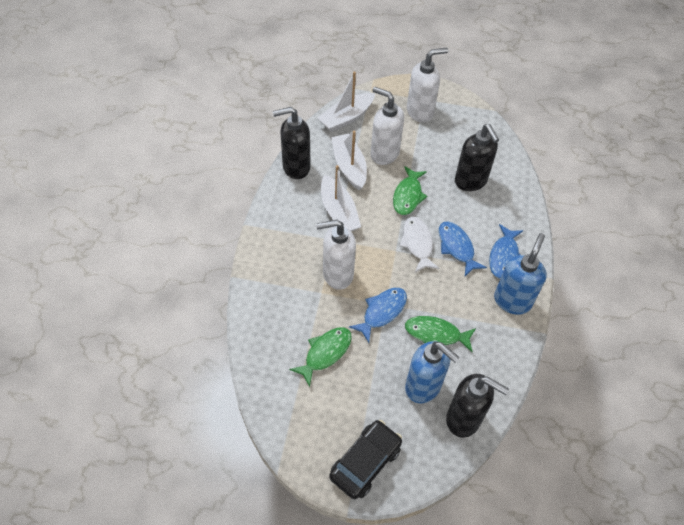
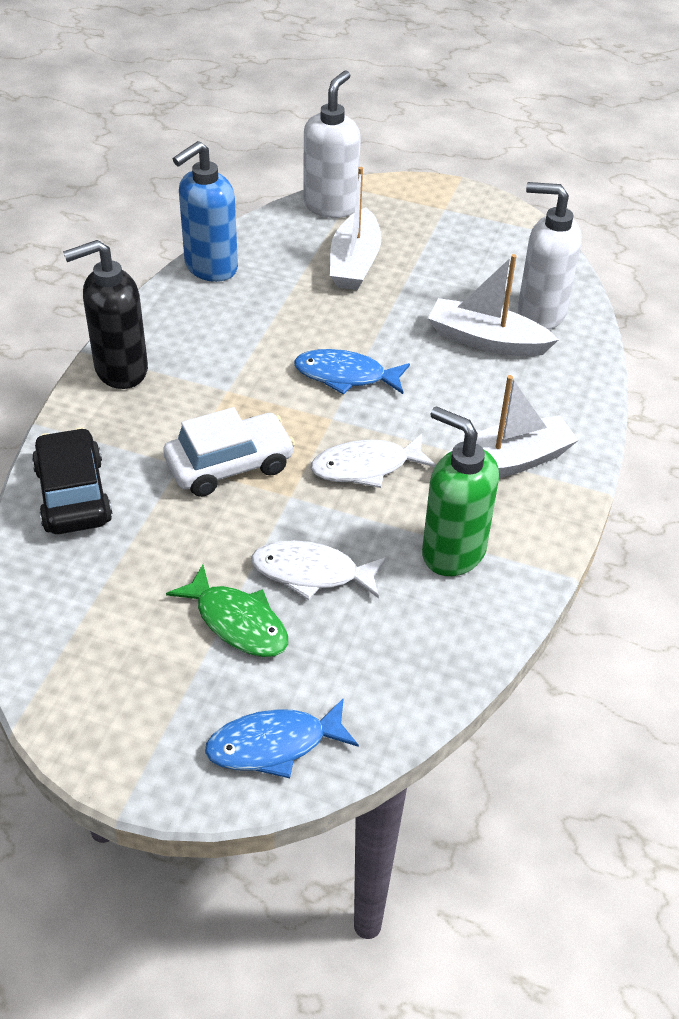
black soap dispenser: [273,107,311,179] [446,374,509,438] [455,124,499,191] = 3 -> [63,240,148,389] = 1
blue fish: [349,288,407,343] [439,222,487,276] [489,224,523,279] = 3 -> [205,698,359,778] [294,349,410,395] = 2
blue soap dispenser: [405,341,460,403] [494,233,547,315] = 2 -> [173,141,238,282] = 1
green fish: [289,327,352,387] [393,166,427,215] [405,316,476,352] = 3 -> [166,565,288,657] = 1
green soap dispenser: none = 0 -> [422,406,499,576] = 1
white car: none = 0 -> [163,407,295,497] = 1
white fish: [400,217,439,272] = 1 -> [251,540,386,600] [311,434,436,488] = 2
white soap dispenser: [316,220,356,290] [371,87,404,165] [407,48,448,123] = 3 -> [303,70,361,218] [518,182,582,330] = 2

